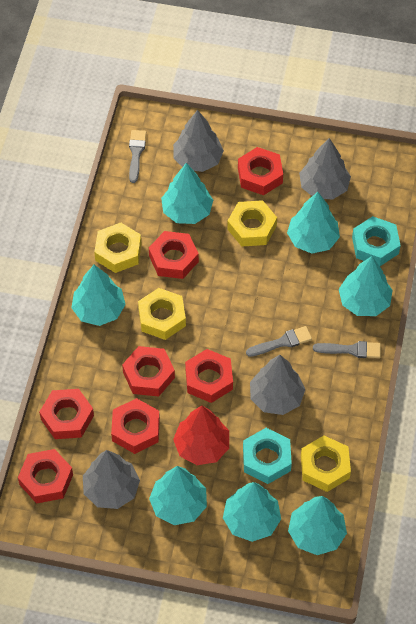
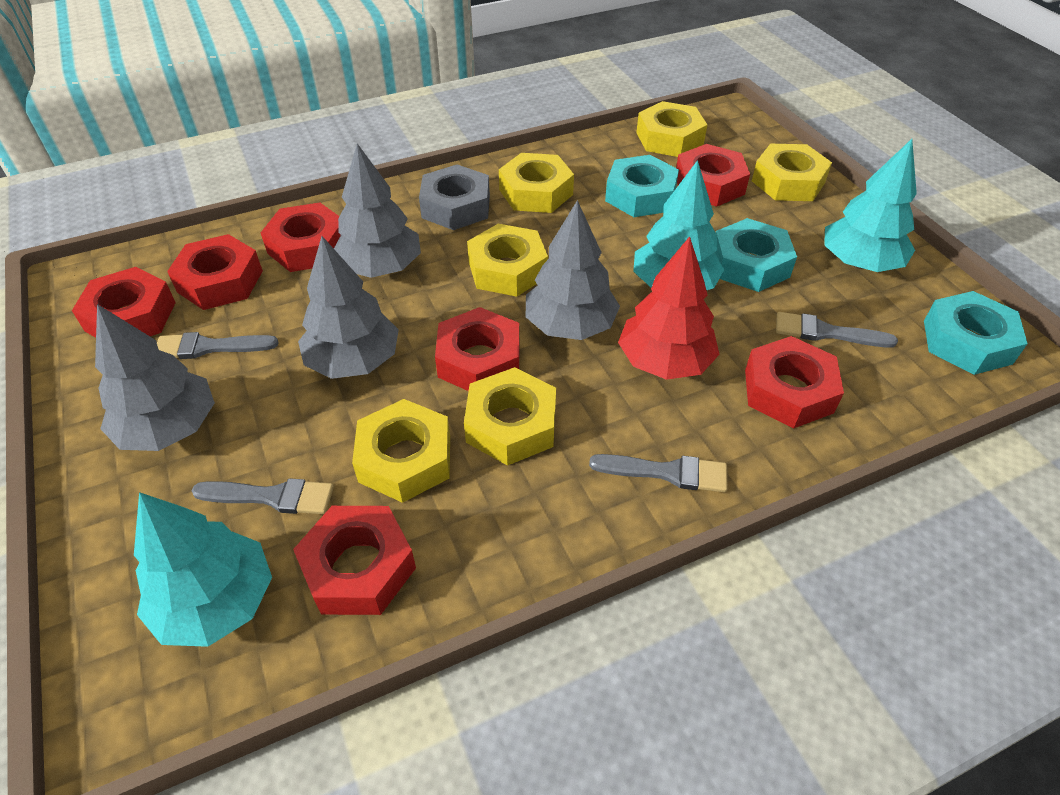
grey brush: [129,130,146,183] [246,326,312,357] [313,341,381,358] = 3 -> [157,332,279,359] [192,478,334,514] [589,454,727,492] [776,312,898,348] = 4
grey nut: none = 0 -> [419,164,490,230] = 1
turquoise nut: [243,428,292,484] [352,216,401,266] = 2 -> [605,155,679,217] [715,218,797,292] [924,291,1028,375] = 3
turquoise tree: [71,265,126,326] [149,466,207,525] [161,163,213,224] [223,482,281,542] [287,192,340,254] [288,496,347,555] [339,256,393,316] = 7 -> [134,492,272,647] [633,160,725,290] [824,139,917,272] = 3
yellow nut: [94,223,141,273] [138,288,186,340] [227,200,277,247] [301,435,351,492] = 4 -> [352,399,450,503] [464,367,556,466] [467,224,548,297] [499,153,574,213] [636,101,707,157] [752,144,832,201] = 6

